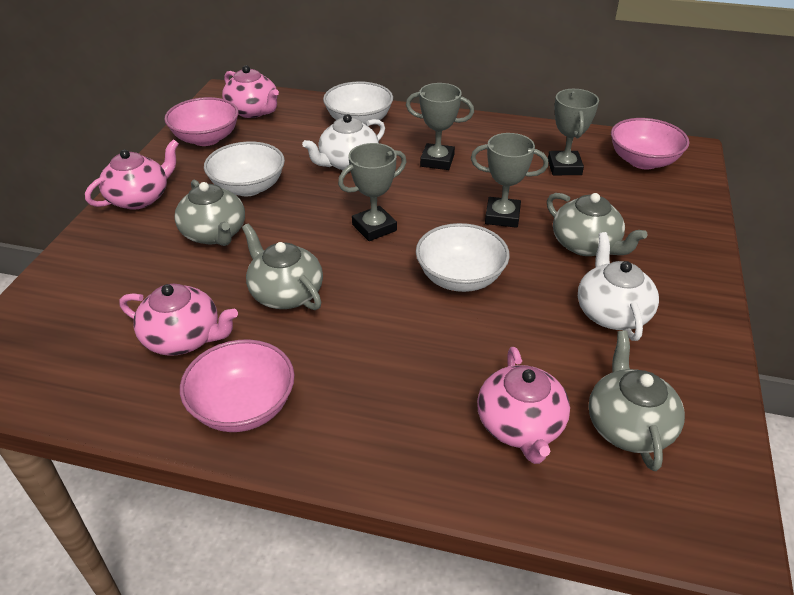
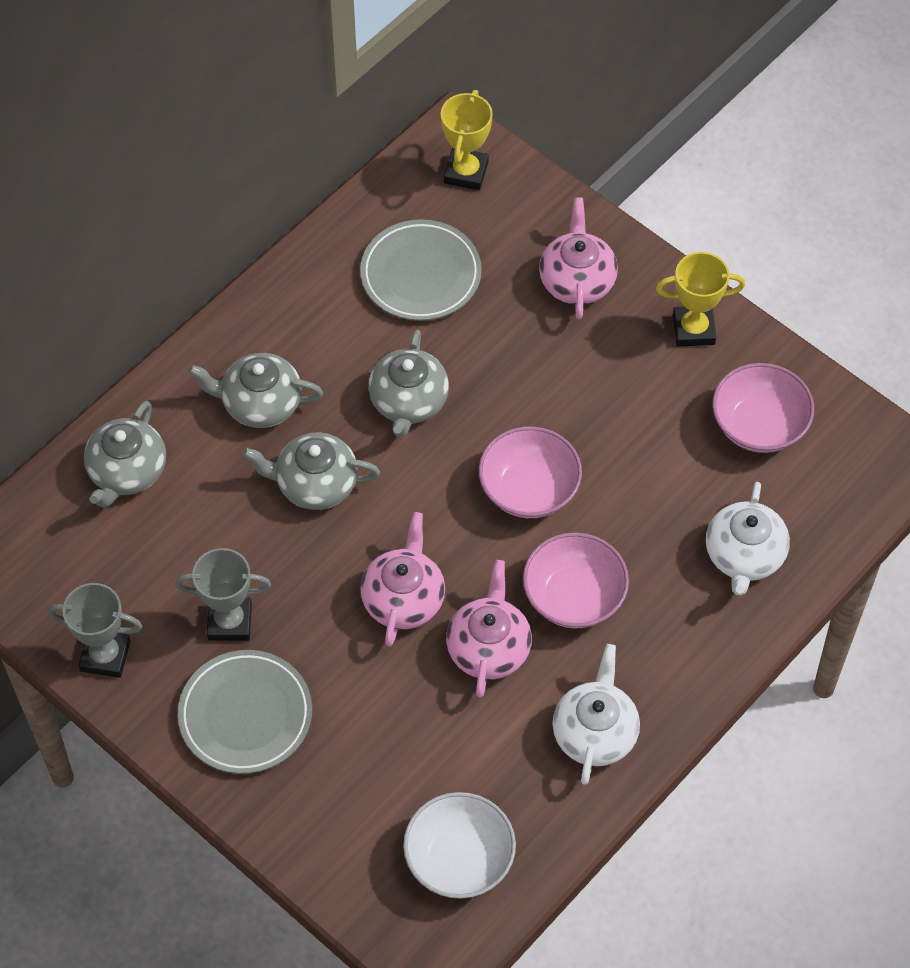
grey plate: none = 0 -> [178,650,312,774] [360,219,482,321] = 2
grey trophy: [338,143,406,241] [406,83,474,170] [471,133,548,228] [548,89,599,175] = 4 -> [48,583,142,678] [175,548,271,641] = 2
pink teapot: [85,139,179,209] [120,284,238,356] [222,65,279,118] [477,347,570,464] = 4 -> [360,512,445,646] [446,560,532,698] [539,198,618,319] = 3
white bowl: [204,141,285,196] [323,81,393,126] [416,223,510,292] = 3 -> [403,792,516,899] = 1
yellow trophy: none = 0 -> [441,90,493,190] [656,252,745,347] = 2

